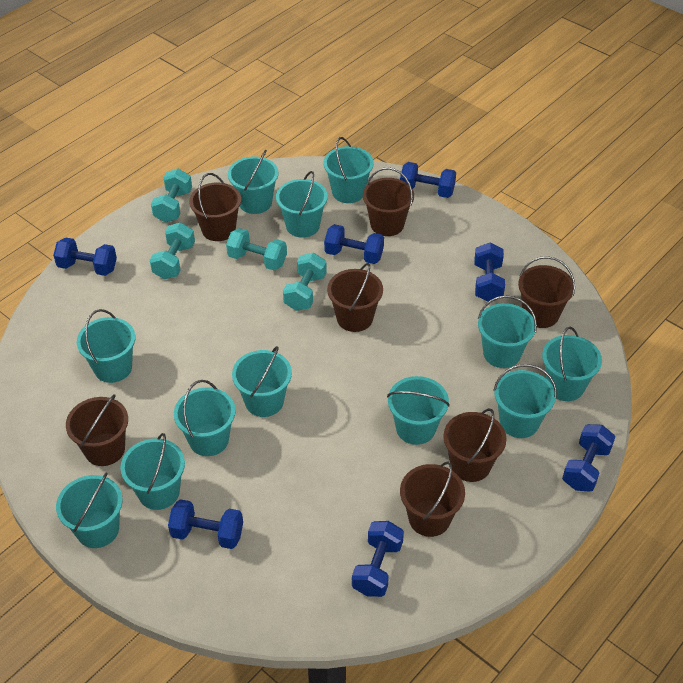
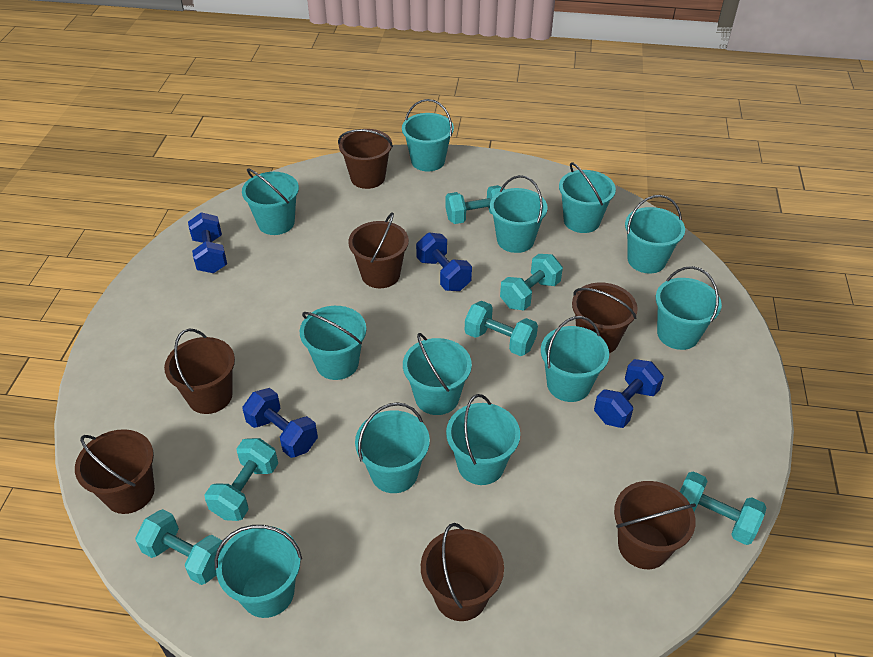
blue dumbbell: [53,237,117,276] [168,499,243,549] [324,224,384,264] [352,521,404,597] [400,162,456,198] [474,243,505,302] [562,424,615,491] = 7 -> [188,212,227,273] [243,388,318,458] [416,233,472,291] [594,359,664,428] = 4
turquoise dumbbell: [150,223,195,279] [151,168,192,223] [226,228,287,270] [283,253,327,311] = 4 -> [135,509,224,585] [204,438,278,521] [445,185,505,224] [465,301,538,356] [500,254,563,310] [680,471,766,545] = 6

